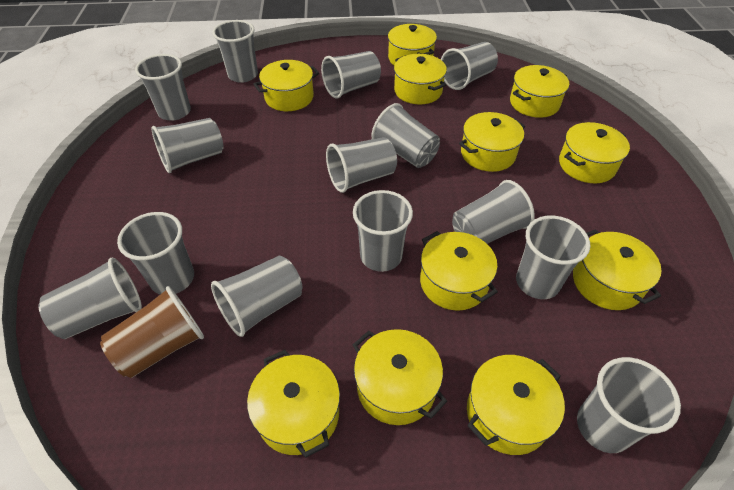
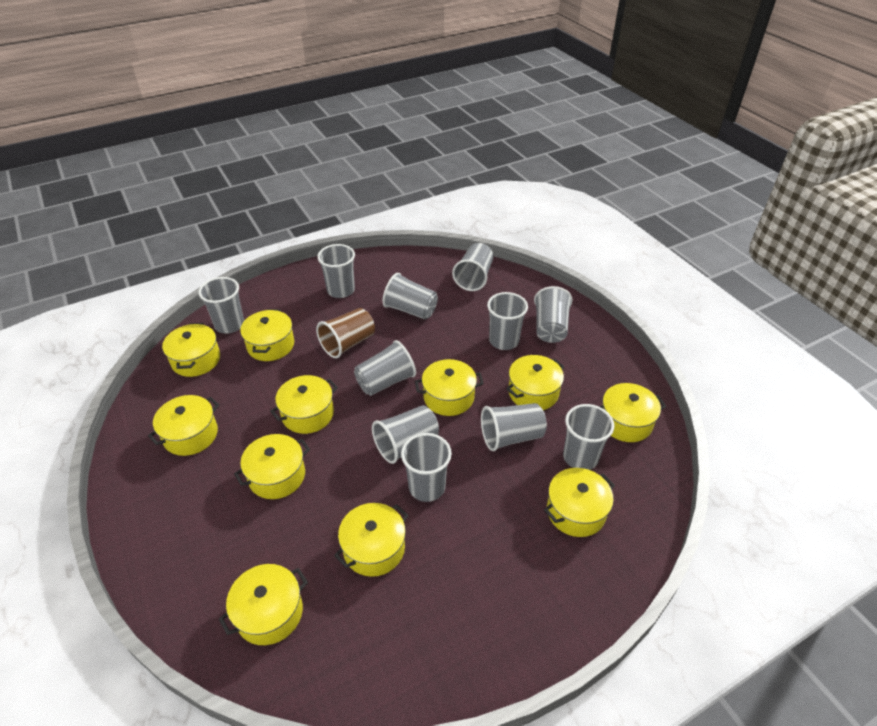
grey cup: [39,258,142,339] [117,212,194,294] [135,54,191,121] [151,118,224,173] [211,256,302,337] [212,20,258,83] [321,51,381,99] [326,137,397,193] [353,190,413,272] [371,103,440,168] [441,42,498,90] [452,180,535,244] [516,216,590,299] [577,357,681,453] = 14 -> [198,277,244,334] [317,244,355,298] [354,340,416,396] [372,405,439,464] [383,273,438,320] [401,433,452,502] [452,243,494,291] [481,403,547,451] [487,292,528,350] [534,286,573,343] [563,404,614,470] = 11

